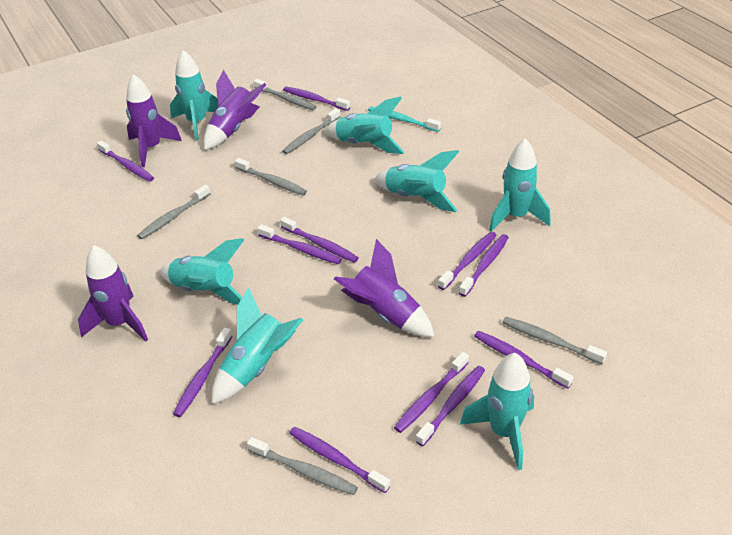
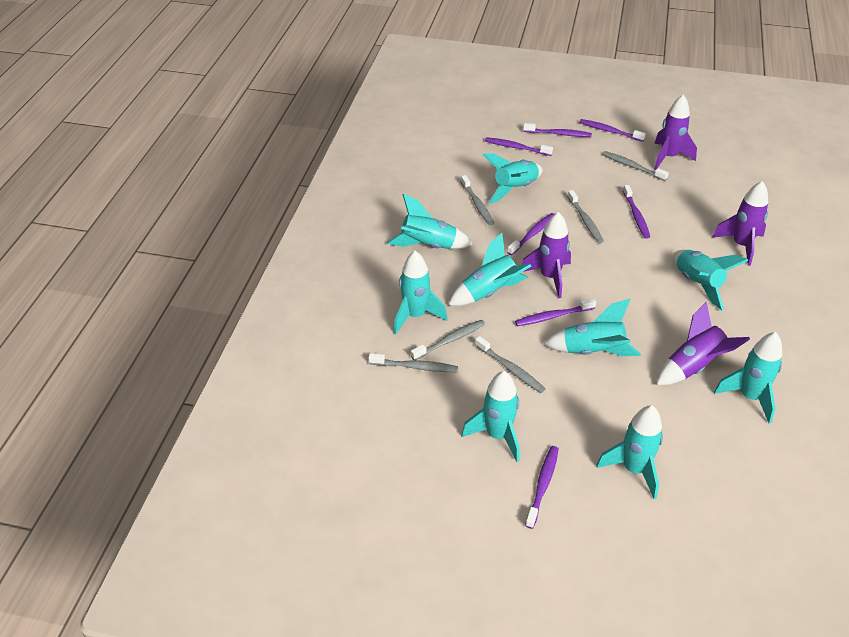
purple toothbrush: [97,140,154,182] [173,328,232,417] [257,224,342,264] [280,217,359,263] [283,87,350,111] [289,426,390,493] [394,352,469,433] [416,366,485,446] [438,232,497,290] [459,234,509,297] [474,331,573,389] = 11 -> [485,137,553,156] [507,213,554,255] [515,298,596,326] [523,123,592,137] [525,446,559,529] [579,119,646,142] [623,185,650,239] = 7
turquoise rocket: [160,238,244,305] [170,50,218,140] [212,287,303,404] [325,96,405,154] [374,150,459,212] [460,353,534,470] [489,139,551,232] = 7 -> [387,194,473,249] [394,251,447,335] [448,233,532,306] [462,371,520,462] [483,153,542,204] [544,299,641,356] [596,405,663,499] [673,250,749,311] [714,332,783,424] = 9
turquoise toothbrush: [368,106,441,132] = 1 -> none = 0

